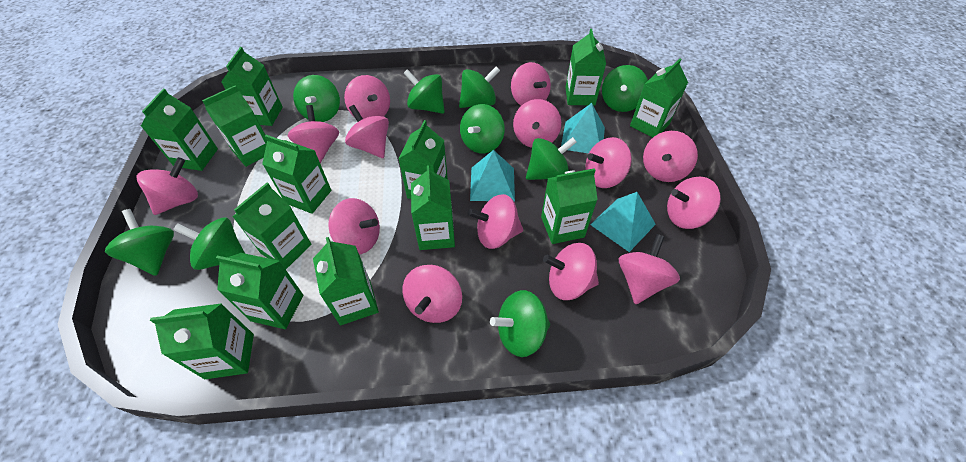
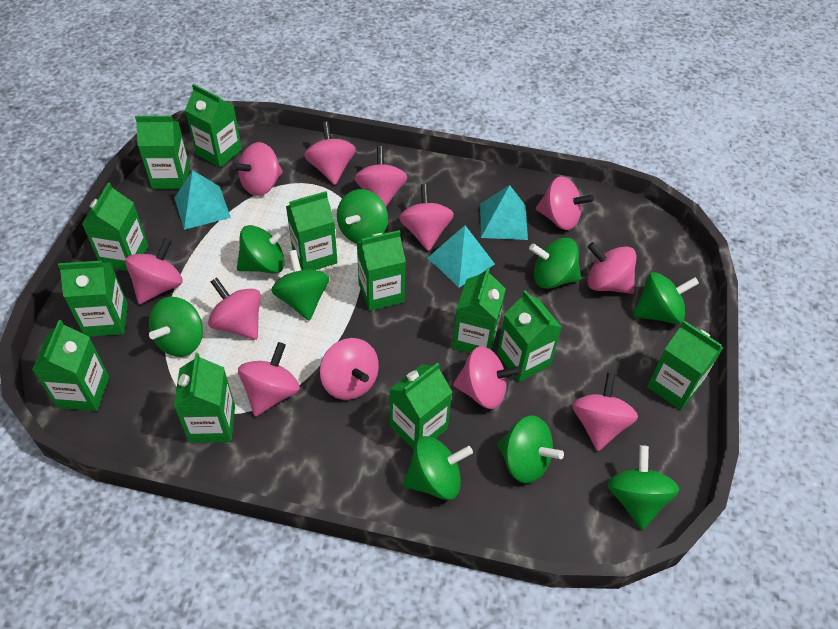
green carton: [141,89,218,171] [150,303,254,379] [202,85,267,167] [216,253,303,329] [221,47,283,126] [232,183,312,269] [262,135,331,214] [313,237,379,325] [398,120,448,199] [411,165,455,250] [541,168,598,244] [565,29,606,106] [630,59,688,138] = 13 -> [32,320,109,411] [58,261,128,337] [82,183,148,271] [135,116,190,189] [174,353,235,443] [185,84,242,167] [286,191,338,270] [357,230,406,311] [390,363,452,449] [452,268,506,353] [497,290,562,382] [647,321,723,410] = 12
pink spinning top: [137,157,198,215] [288,105,339,163] [328,198,380,254] [344,75,390,119] [345,105,389,158] [403,265,462,323] [468,194,523,249] [511,62,551,106] [513,99,561,148] [543,243,599,300] [586,137,632,188] [619,234,680,304] [643,131,698,182] [667,177,721,229] = 14 -> [125,238,183,304] [208,277,261,340] [232,142,283,196] [238,342,300,417] [304,122,356,185] [320,338,379,400] [354,146,408,206] [399,184,454,251] [453,346,521,409] [536,176,594,230] [572,373,638,451] [587,242,637,294] = 12

